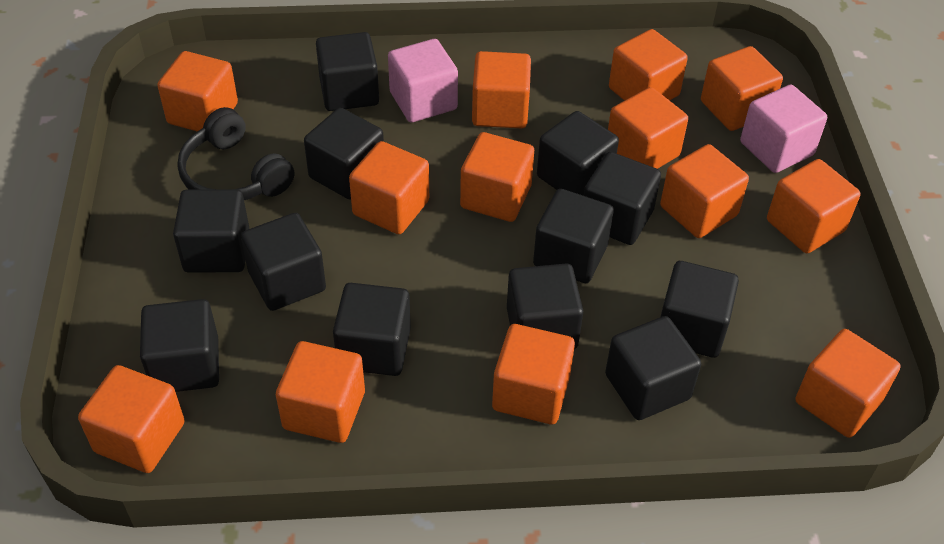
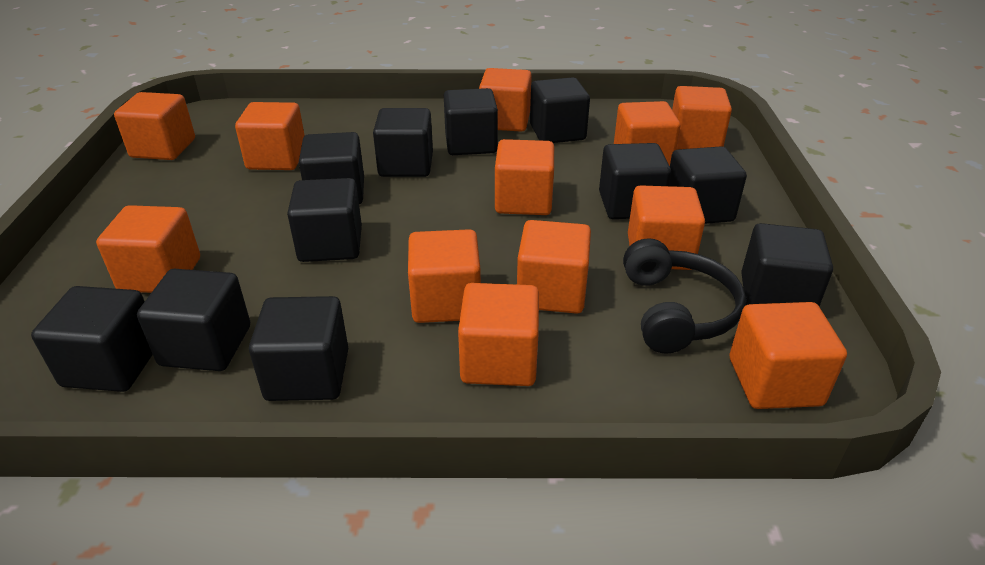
black cube: [140,299,219,392] [173,189,250,273] [241,213,326,311] [304,108,384,200] [316,32,379,111] [333,283,411,376] [507,263,583,349] [533,189,614,283] [537,111,619,196] [584,152,661,245] [605,316,701,420] [661,261,739,358] = 12 -> [31,286,153,392] [137,269,250,371] [249,296,348,401] [287,178,362,262] [299,132,364,204] [373,108,433,177] [444,88,498,155] [530,77,590,143] [599,143,671,219] [669,146,747,224] [741,223,833,306] = 11
orange cube: [78,365,185,473] [157,51,238,132] [276,341,365,443] [349,141,429,234] [460,132,534,222] [472,51,531,129] [492,324,575,424] [608,87,688,169] [609,29,688,101] [660,144,749,238] [701,46,783,131] [767,159,861,253] [795,329,901,438] = 13 -> [96,205,200,293] [114,92,195,160] [235,102,305,170] [408,229,481,323] [458,283,539,386] [479,68,532,132] [495,139,554,215] [517,220,591,314] [614,101,680,166] [628,185,705,270] [672,86,732,150] [730,302,847,409] = 12
pink cube: [388,39,458,123] [740,85,827,173] = 2 -> none = 0

